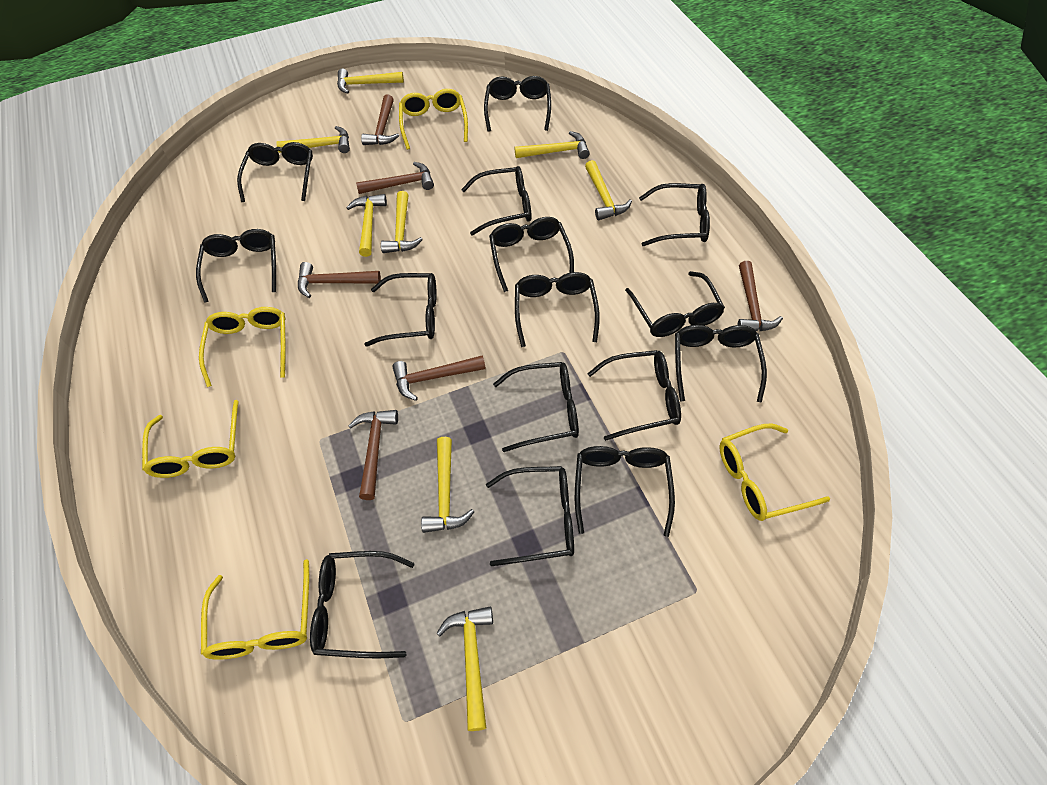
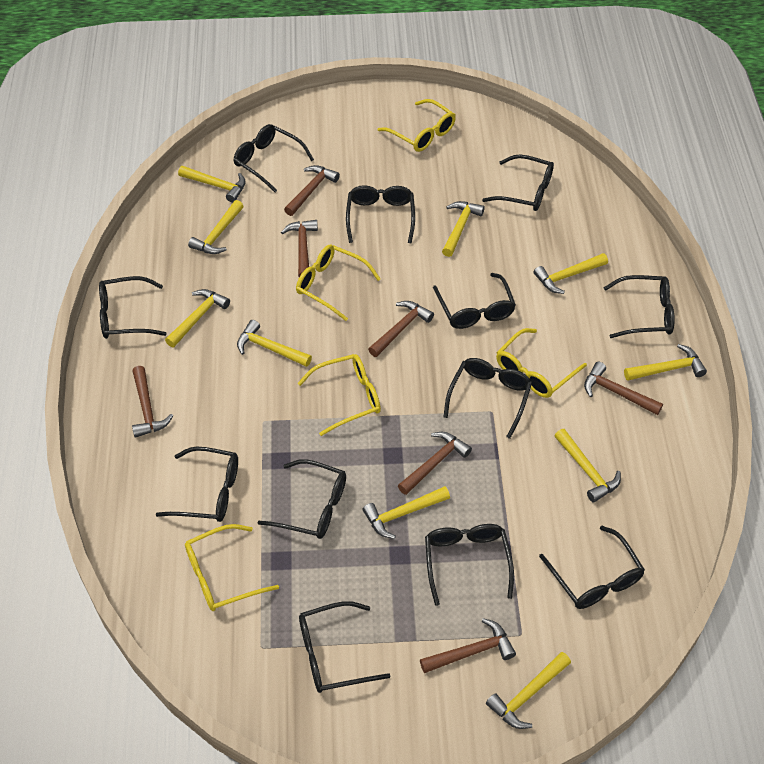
black glasses: [196,229,276,303] [237,142,313,202] [310,551,415,658] [364,273,437,347] [461,166,532,235] [484,76,551,132] [486,466,574,566] [489,217,574,292] [493,362,579,452] [515,272,600,347] [575,446,675,537] [587,350,681,441] [625,271,725,337] [639,183,710,246] [675,325,767,403] = 15 -> [99,276,167,339] [156,447,238,522] [234,124,314,192] [257,459,346,539] [299,601,390,693] [346,185,415,243] [425,524,514,606] [433,273,516,329] [443,358,532,439] [482,154,554,211] [539,526,645,609] [604,275,675,338] = 12
brown hammer: [298,262,381,298] [348,410,398,500] [356,162,434,194] [361,95,399,145] [392,355,486,401] [737,261,783,331] = 6 -> [132,366,173,438] [281,220,318,277] [284,165,340,216] [368,301,434,357] [398,432,472,495] [420,618,516,673] [584,362,663,415] = 7
yellow hammer: [276,126,350,153] [337,69,404,94] [346,194,387,257] [381,191,423,253] [421,437,474,533] [437,606,493,731] [515,131,590,159] [585,160,632,220] = 8 -> [165,289,230,347] [178,166,246,203] [188,200,244,254] [237,320,312,367] [362,486,450,539] [442,201,485,257] [486,652,571,729] [534,253,608,294] [555,429,621,503] [624,344,707,381] = 10

